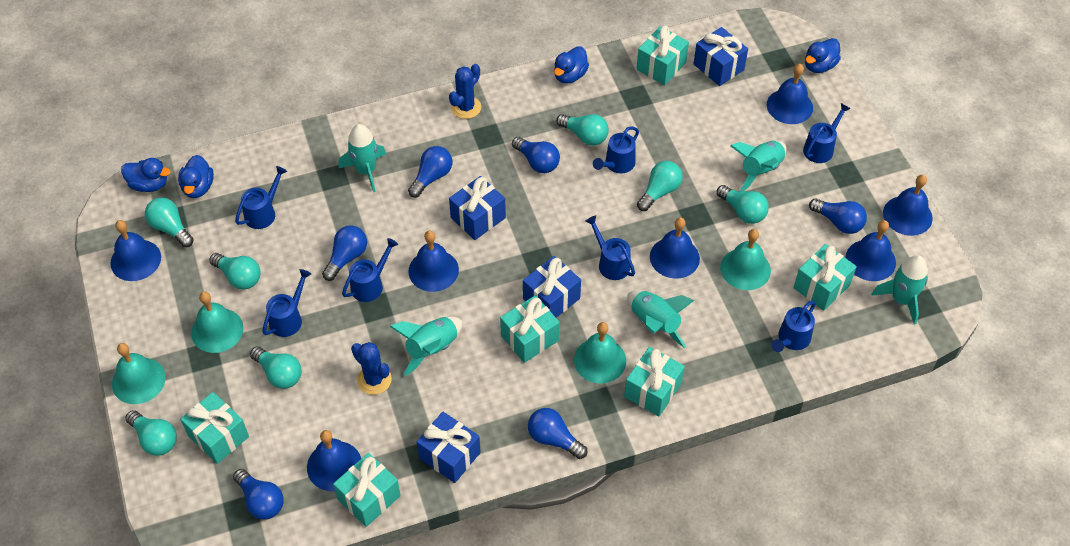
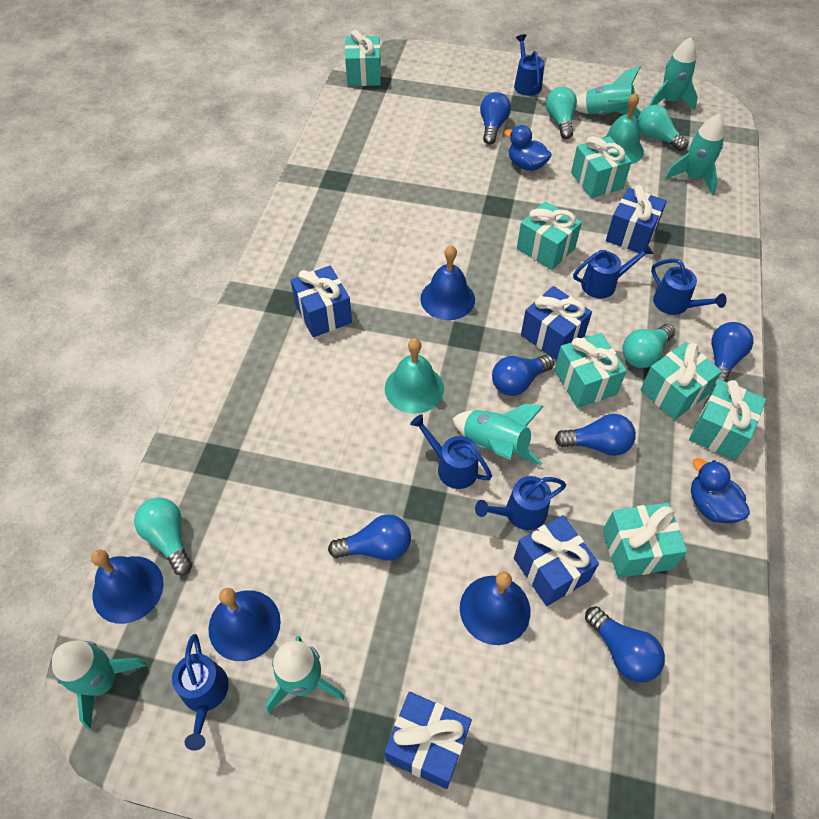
blue bell: [110,220,161,281] [307,430,361,491] [408,231,459,292] [650,217,700,279] [767,64,813,124] [845,220,896,281] [883,175,933,236] = 7 -> [91,549,164,624] [208,588,281,661] [420,245,475,320] [460,571,530,645] = 4
blue cactus: [351,342,392,395] [449,64,481,119] = 2 -> none = 0
blue duck: [121,158,170,192] [178,155,214,198] [554,46,589,84] [805,38,841,73] = 4 -> [504,125,552,171] [691,458,750,524] = 2
blue gift: [417,412,481,483] [449,176,506,240] [523,256,581,318] [694,27,748,86] = 4 -> [291,266,352,337] [385,692,472,789] [514,515,599,606] [521,286,592,360] [606,185,667,253] = 5
blue watering can: [235,166,287,229] [262,269,311,337] [342,238,398,302] [585,216,635,280] [593,126,639,173] [771,301,816,352] [803,103,851,163] = 7 -> [172,634,229,751] [410,414,492,489] [475,476,566,530] [514,34,544,96] [573,243,654,299] [651,259,727,315] = 6
turquoise bell: [112,343,166,404] [191,292,243,353] [574,322,626,384] [720,229,771,290] = 4 -> [385,338,444,414] [601,93,644,164] = 2
turquoise gift: [180,392,249,464] [333,453,401,527] [500,295,560,363] [624,347,685,416] [637,26,689,85] [794,244,857,311] = 6 -> [345,30,381,86] [517,201,582,270] [554,333,627,408] [571,136,632,198] [603,503,687,578] [641,342,722,420] [689,379,766,460] = 7
turquoise light bulb: [125,410,177,456] [145,197,194,247] [209,253,261,290] [250,346,302,389] [556,114,609,146] [637,161,683,211] [716,185,769,224] = 7 -> [134,498,192,575] [546,87,577,139] [622,324,675,368] [638,105,688,151] = 4
turquoise rocket: [339,124,386,192] [390,317,462,376] [627,290,695,348] [730,141,787,191] [871,255,928,324] = 5 -> [52,640,147,729] [266,636,345,714] [452,404,544,465] [575,66,641,117] [650,37,698,111] [665,114,725,195] = 6

